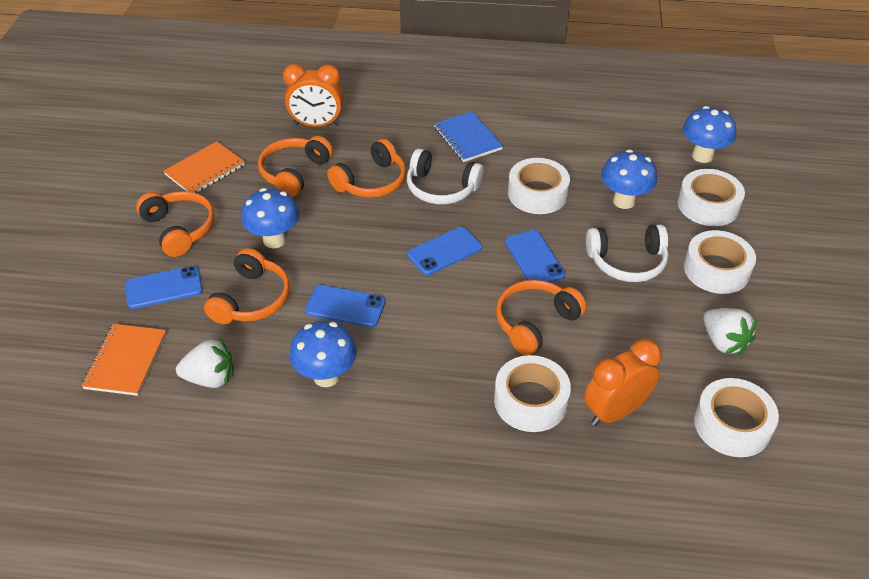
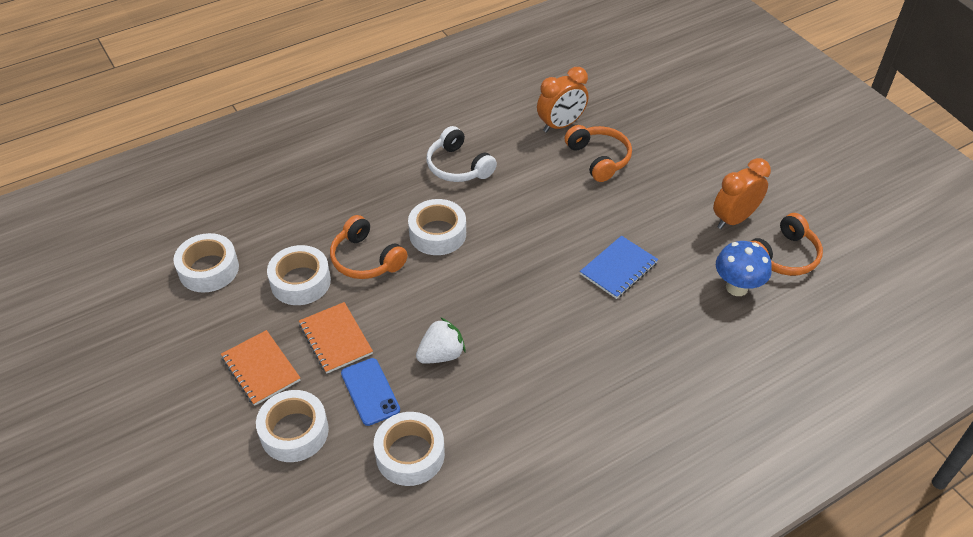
blue mushroom: [241,188,299,249] [290,321,357,387] [601,150,657,209] [683,106,736,163] = 4 -> [716,241,772,296] = 1
blue phone: [125,266,203,309] [305,285,385,328] [407,227,482,275] [505,230,566,282] = 4 -> [341,358,400,426] = 1
orange headphones: [136,191,215,257] [204,248,290,324] [258,136,333,197] [327,139,406,198] [496,280,587,356] = 5 -> [330,215,408,279] [564,125,632,182] [750,213,823,276] = 3
white headphones: [407,149,484,204] [586,224,669,282] = 2 -> [427,126,497,182] = 1
white strawberry: [176,338,234,388] [704,308,757,355] = 2 -> [416,317,466,364] = 1

